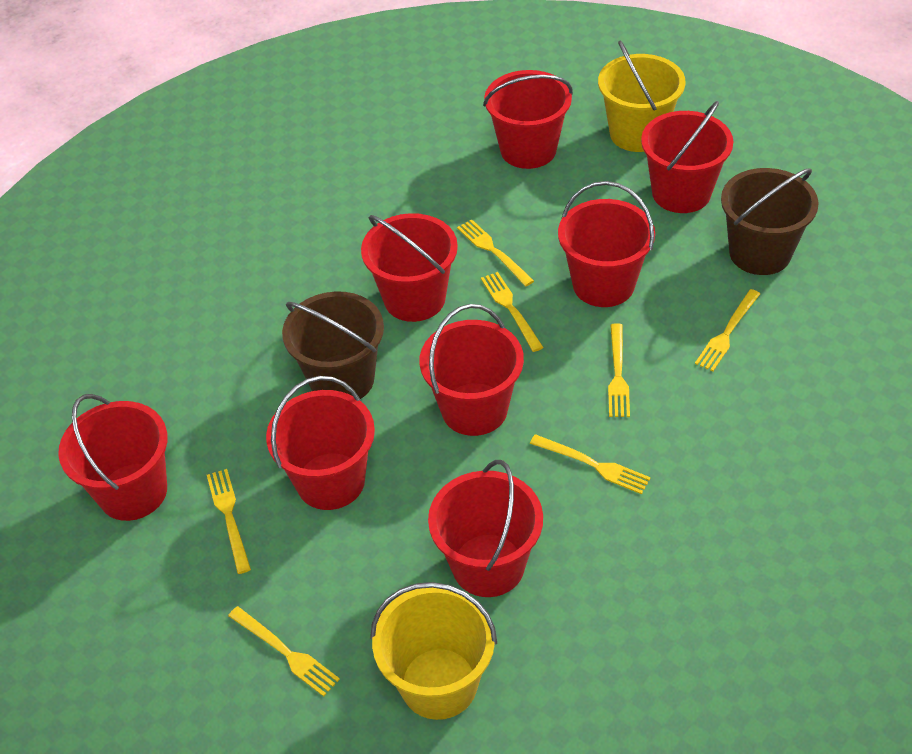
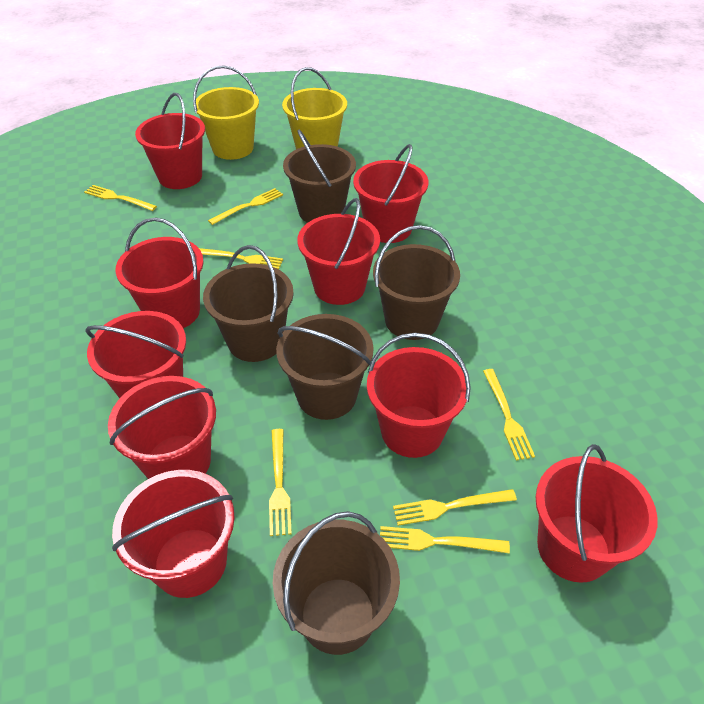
brown bucket: [282,291,384,399] [721,168,819,275] = 2 -> [203,245,294,362] [273,511,400,655] [276,314,374,420] [283,130,356,223] [373,225,460,340] = 5
red bucket: [58,394,168,521] [266,376,375,510] [361,213,458,322] [419,304,524,436] [428,460,543,597] [483,70,573,169] [558,181,655,307] [641,101,733,213] = 8 -> [85,311,186,398] [108,376,216,479] [112,470,235,598] [115,217,204,328] [135,93,205,189] [297,198,380,305] [353,144,428,243] [367,333,471,458] [536,444,658,583] = 9

